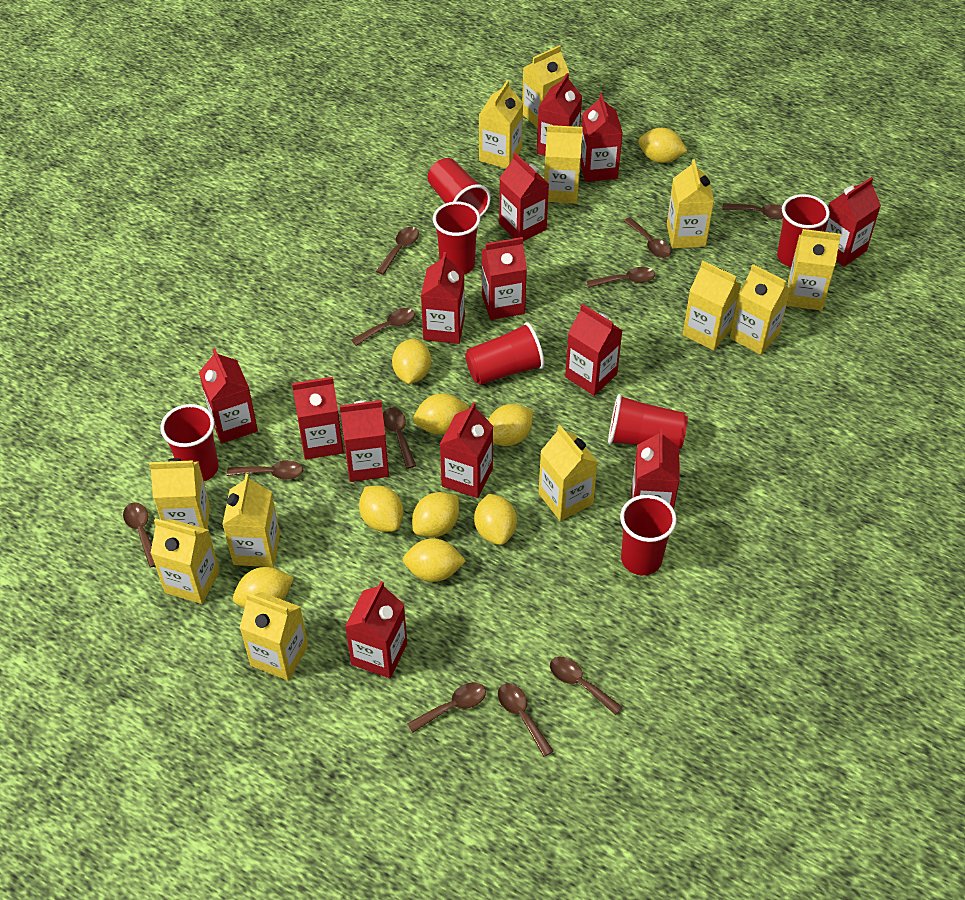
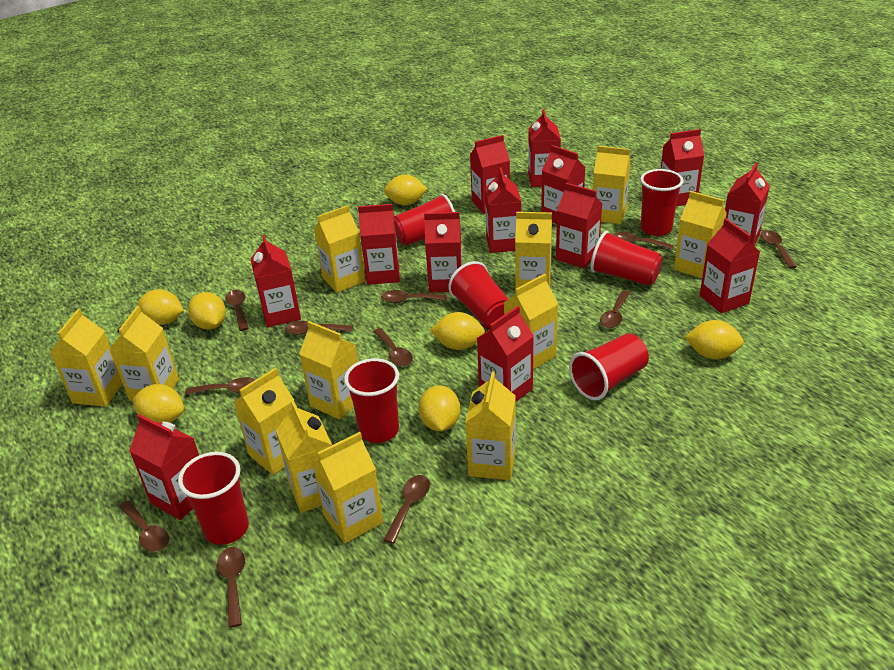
yellow lemon: [233,567,294,608] [359,485,404,532] [392,339,431,384] [403,538,466,582] [412,492,459,537] [413,394,469,434] [474,494,517,545] [488,404,533,446] [638,128,687,163] = 9 -> [132,384,184,423] [137,289,184,325] [188,292,226,330] [384,175,428,205] [418,385,460,431] [430,312,485,350] [685,320,744,359] = 7

